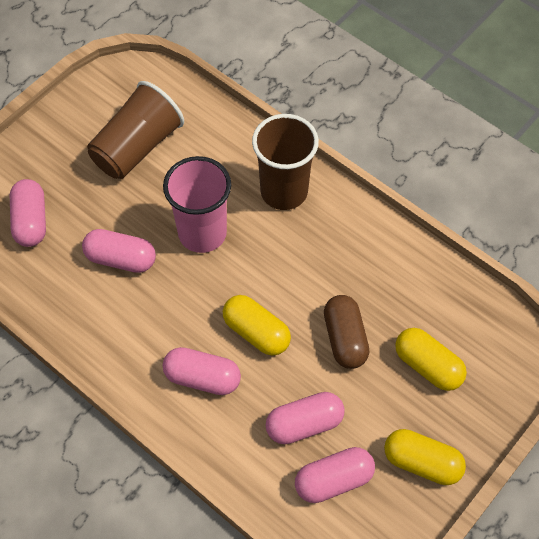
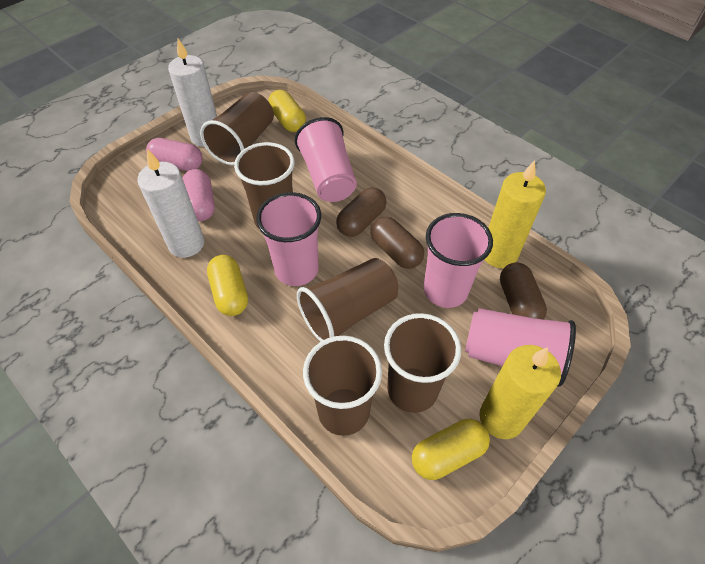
brown capsule: [324,295,369,369] = 1 -> [336,187,387,237] [370,216,424,269] [500,262,547,319] = 3
brown cup: [87,81,184,179] [252,114,319,210] = 2 -> [200,92,274,165] [234,142,295,227] [297,258,399,342] [303,336,382,436] [384,313,461,413] = 5
pink capsule: [10,179,46,247] [82,229,156,273] [163,347,241,395] [265,392,345,444] [295,447,375,503] = 5 -> [146,138,202,171] [182,169,215,221] = 2
pink cup: [163,156,231,253] = 1 -> [256,192,321,286] [295,117,357,202] [423,213,493,308] [465,308,576,387] = 4
white candle: none = 0 -> [138,149,204,258] [168,39,217,147] = 2
yellow candle: none = 0 -> [479,345,561,439] [484,160,546,268] = 2

